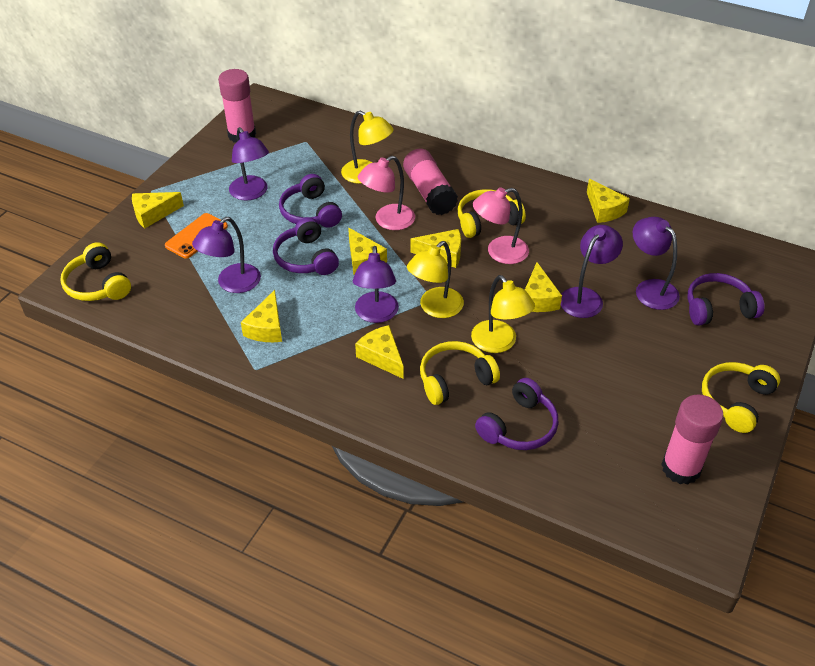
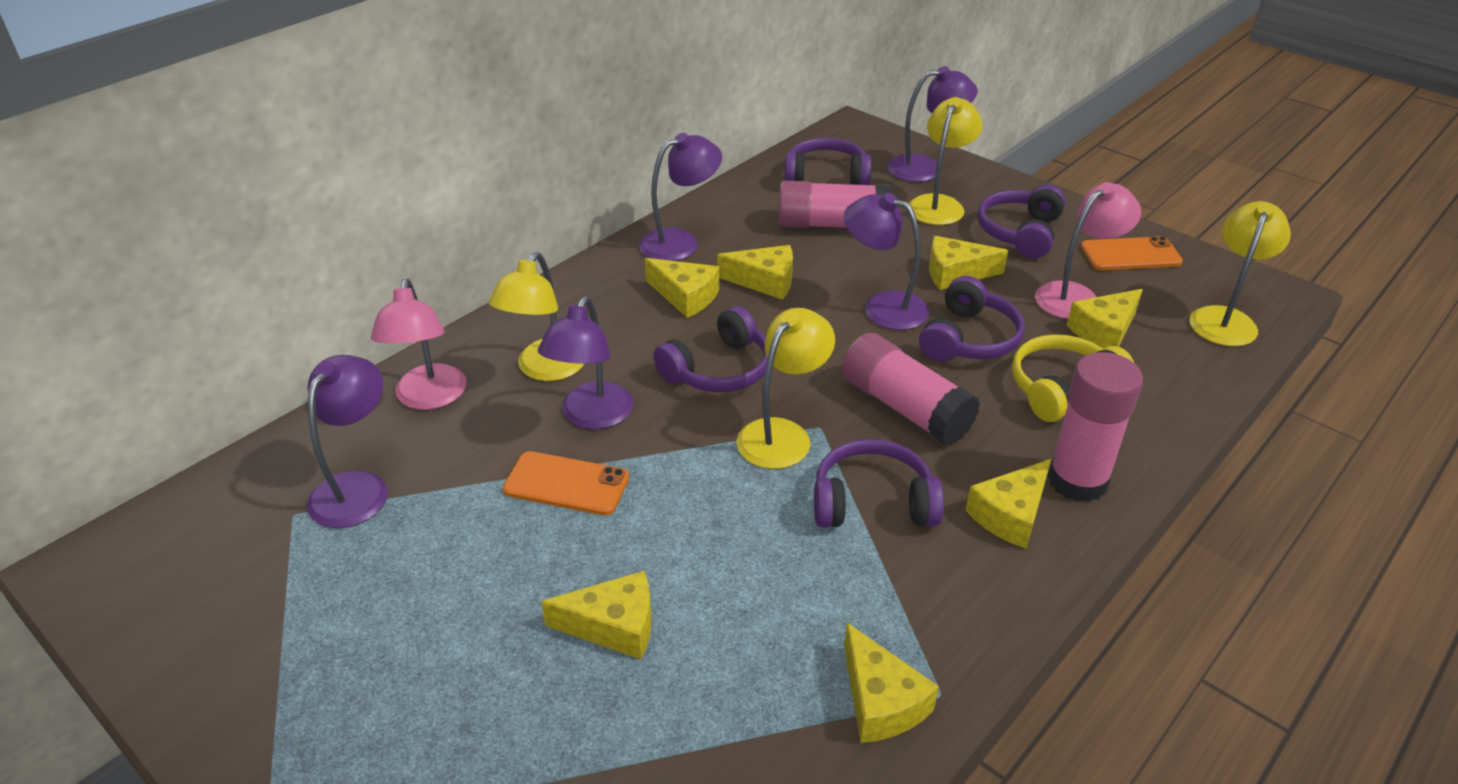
orange phone: [165,213,228,258] = 1 -> [503,451,629,515] [1081,236,1183,270] = 2
purple headphones: [273,217,339,275] [279,174,342,228] [475,378,558,450] [687,273,765,326] = 4 -> [653,306,767,392] [784,138,872,185] [814,439,944,527] [919,276,1025,362] [978,185,1066,258] = 5
yellow headphones: [61,242,131,301] [420,341,500,405] [458,189,526,238] [702,362,780,433] = 4 -> [1012,334,1134,422] = 1
yellow lamp: [341,111,394,184] [407,241,464,318] [471,275,535,353] = 3 -> [489,252,584,381] [737,308,835,469] [909,97,982,225] [1190,201,1291,346] = 4

